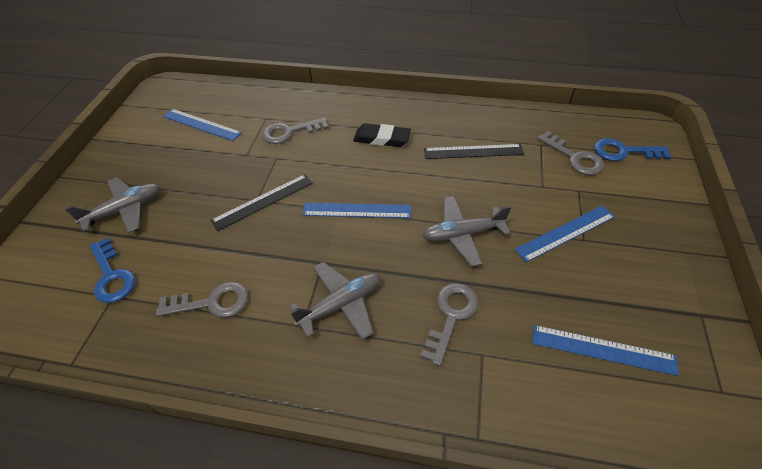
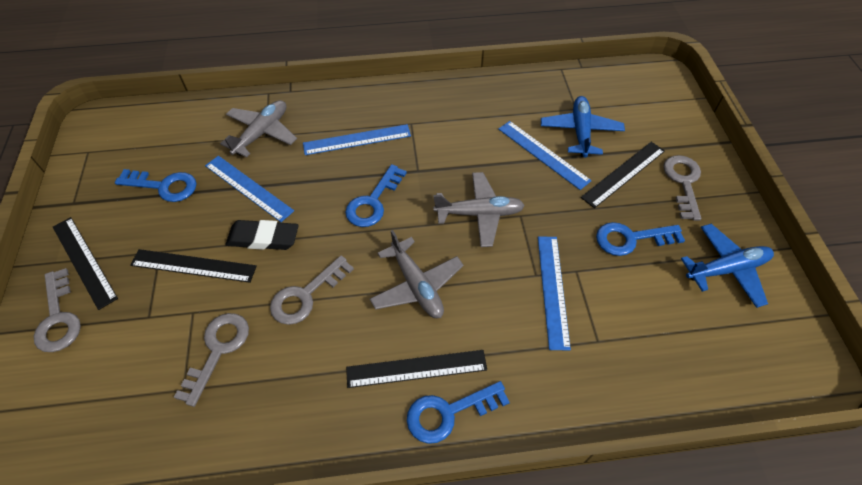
black ruler: [211,174,313,231] [424,144,524,159] = 2 -> [53,217,118,310] [130,249,257,283] [346,350,487,388] [581,142,665,208] = 4
blue key: [90,238,135,303] [594,138,671,161] = 2 -> [115,169,197,202] [345,164,407,227] [407,381,510,444] [596,222,685,256] = 4
blue plane: none = 0 -> [541,96,625,158] [681,224,774,308] = 2

